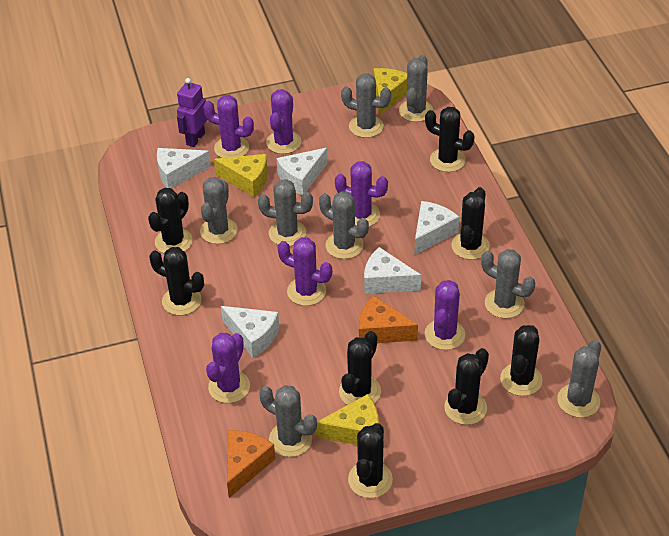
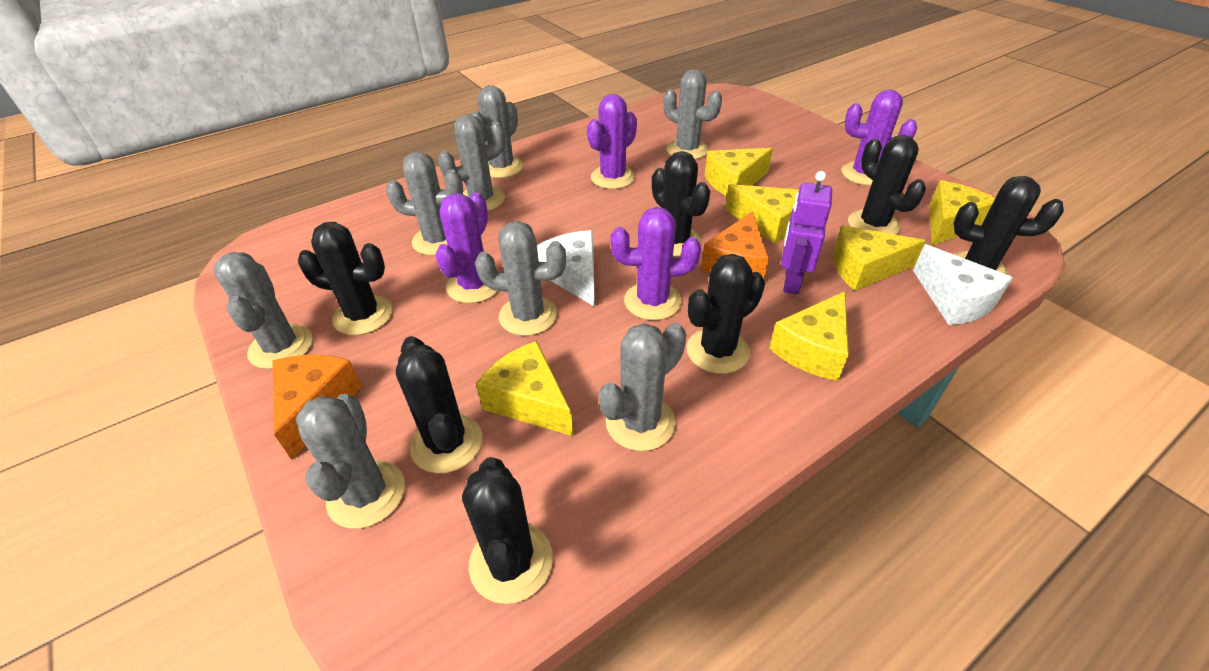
black cactus: [148,188,193,253] [149,247,204,315] [339,331,381,405] [348,423,393,498] [425,107,475,172] [444,348,489,425] [451,187,490,260] [500,325,543,396] = 8 -> [298,222,392,335] [396,336,483,473] [462,457,553,604] [652,151,710,256] [686,254,765,374] [848,135,926,235] [954,176,1064,275] = 7
purple cactus: [203,95,254,158] [206,333,250,403] [266,89,301,154] [277,237,332,306] [335,161,388,227] [425,280,465,350] = 6 -> [435,192,498,303] [587,94,637,189] [610,207,701,320] [841,90,917,185] = 4
white cheese: [157,148,211,189] [221,306,279,358] [276,148,328,195] [364,247,422,294] [414,201,459,255] = 5 -> [537,230,595,307] [913,244,1013,325] = 2
yellow cheese: [214,154,267,197] [316,394,379,445] [373,68,407,115] = 3 -> [476,341,573,436] [705,148,773,196] [725,184,799,244] [769,291,849,381] [833,226,926,291] [929,180,995,245] = 6

